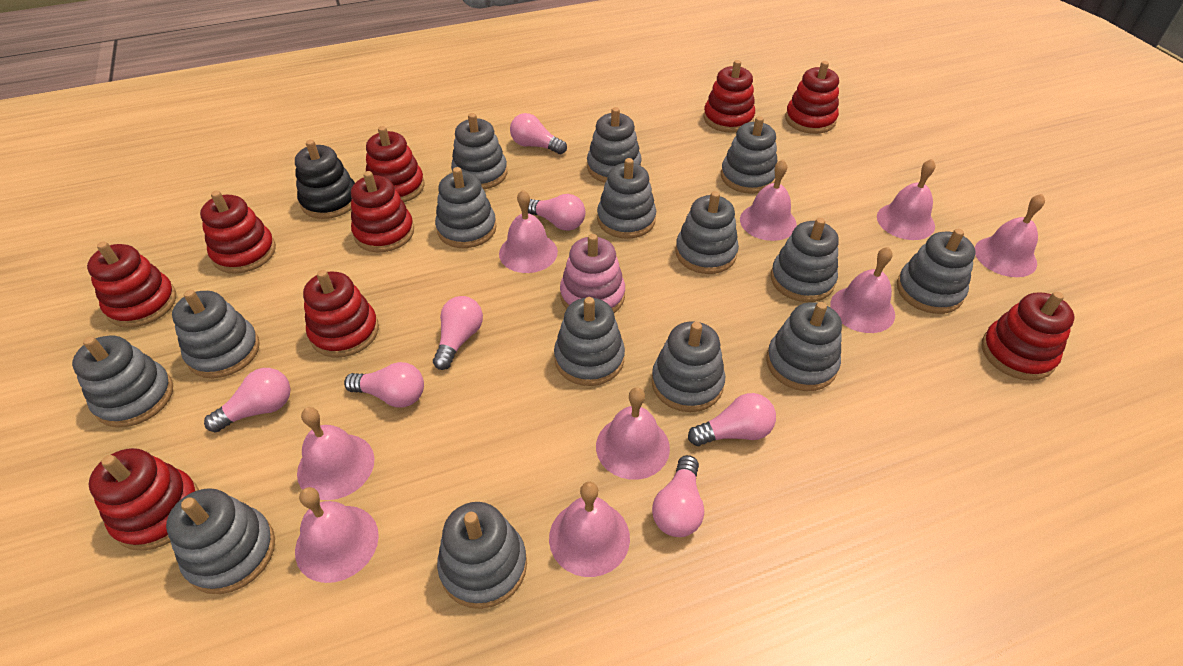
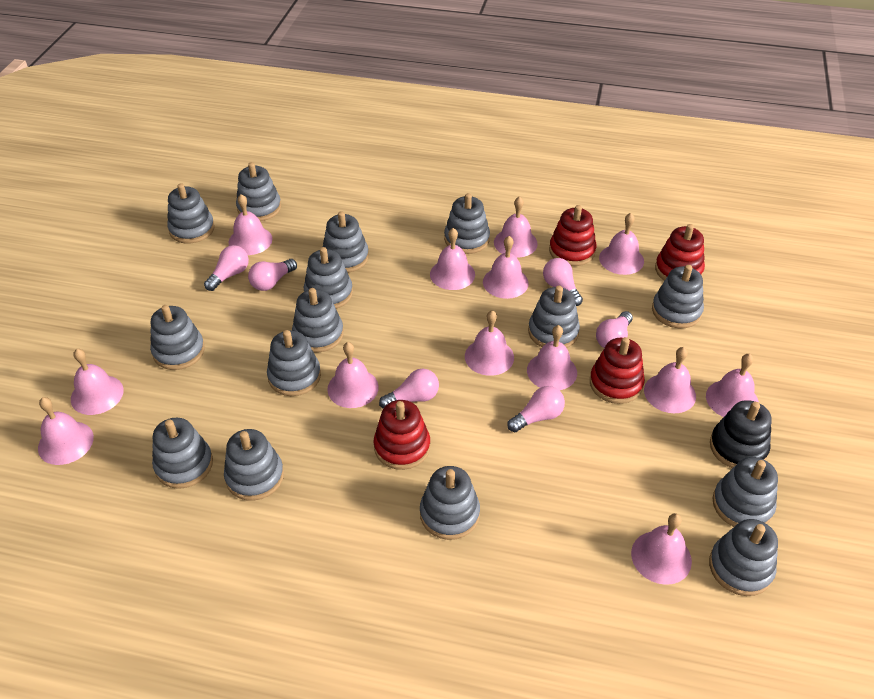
pink bell: [295,487,379,583] [297,407,374,500] [499,190,558,273] [549,482,630,577] [596,387,670,480] [740,160,797,241] [830,247,895,333] [877,159,936,240] [975,194,1045,277] = 9 -> [38,397,94,465] [71,349,124,415] [228,194,272,255] [327,342,379,408] [430,228,475,290] [465,310,514,376] [483,236,529,299] [494,196,538,258] [527,325,577,390] [599,213,644,275] [631,513,692,585] [644,347,696,413] [706,354,759,417] = 13
pink light bulb: [204,368,291,432] [344,362,424,408] [433,296,483,370] [510,113,567,154] [528,194,585,231] [652,455,704,537] [688,393,776,446] = 7 -> [204,245,249,291] [248,259,297,291] [379,369,439,408] [507,386,565,432] [543,258,583,306] [596,311,633,348] = 6
pink stacking toy: [560,234,625,313] = 1 -> none = 0
red stacking toy: [87,242,176,328] [89,448,199,551] [200,191,276,274] [303,270,379,358] [351,171,414,253] [366,126,425,202] [703,60,755,133] [785,61,839,134] [982,292,1075,381] = 9 -> [374,400,430,470] [549,205,596,266] [590,337,645,404] [655,224,705,281] = 4

